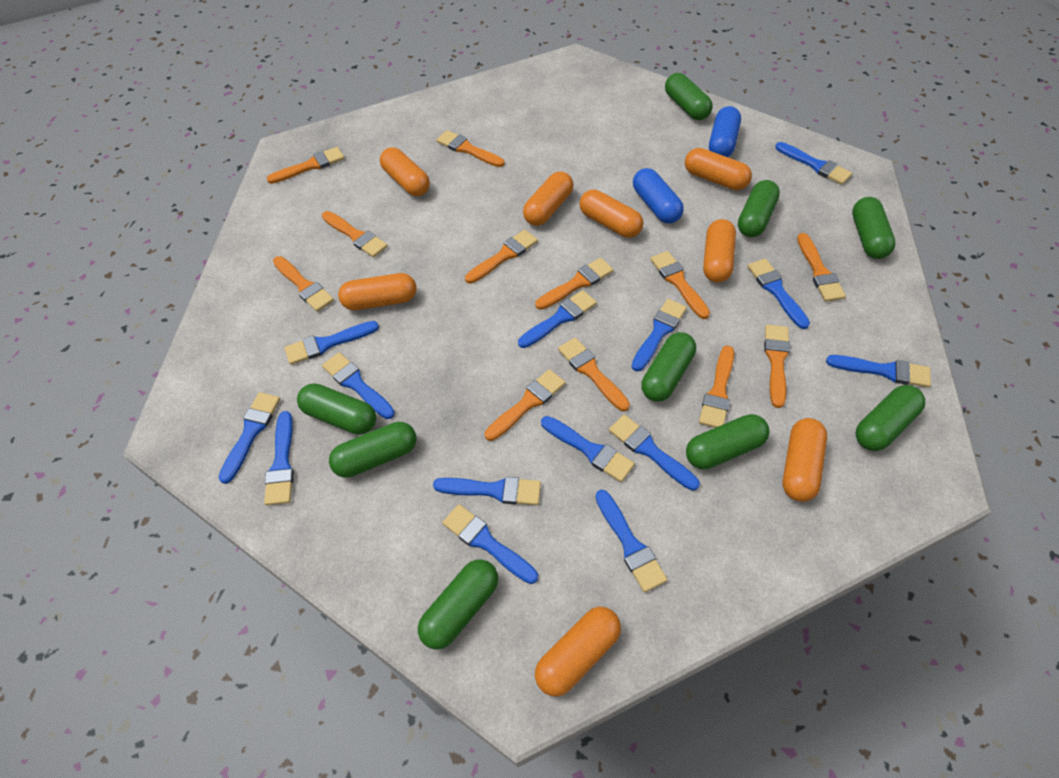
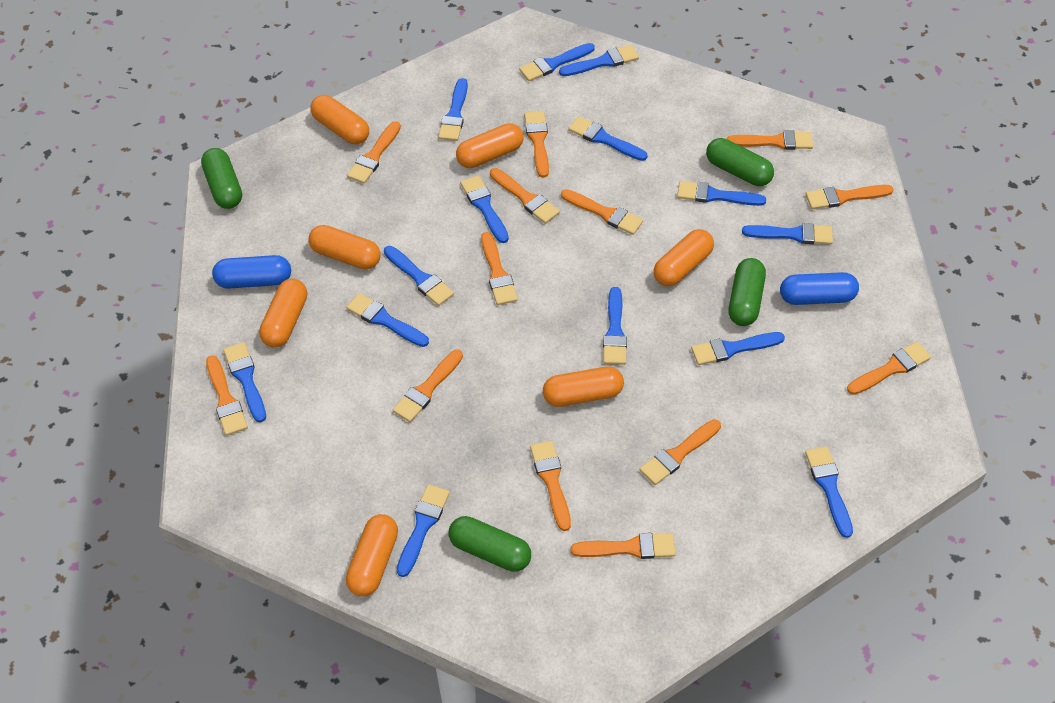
green capsule: [297,383,376,435] [329,422,417,478] [418,559,498,650] [641,332,696,402] [665,73,713,120] [686,414,770,469] [738,180,780,237] [852,197,896,259] [856,385,925,451] = 9 -> [201,148,242,209] [449,516,531,572] [706,138,774,186] [729,258,766,326] = 4
orange brush: [266,147,345,184] [273,256,334,312] [322,211,388,258] [436,130,505,167] [465,229,538,284] [485,369,565,441] [535,258,614,310] [558,337,630,411] [650,251,710,319] [699,346,734,428] [764,325,790,408] [797,233,846,302] = 12 -> [206,355,248,436] [347,121,401,184] [393,350,463,422] [481,232,518,305] [490,168,560,224] [524,111,549,178] [530,441,571,531] [561,189,643,235] [571,533,676,559] [640,419,721,485] [727,131,813,150] [806,185,894,209] [847,342,931,395] = 13
orange capsule: [338,273,416,310] [380,147,430,196] [523,171,573,226] [535,607,621,696] [579,189,643,238] [685,148,752,190] [703,219,736,282] [782,418,827,502] = 8 -> [259,279,307,348] [308,225,380,270] [310,95,369,144] [346,514,398,596] [456,123,524,168] [543,366,624,407] [654,229,714,286] = 7

